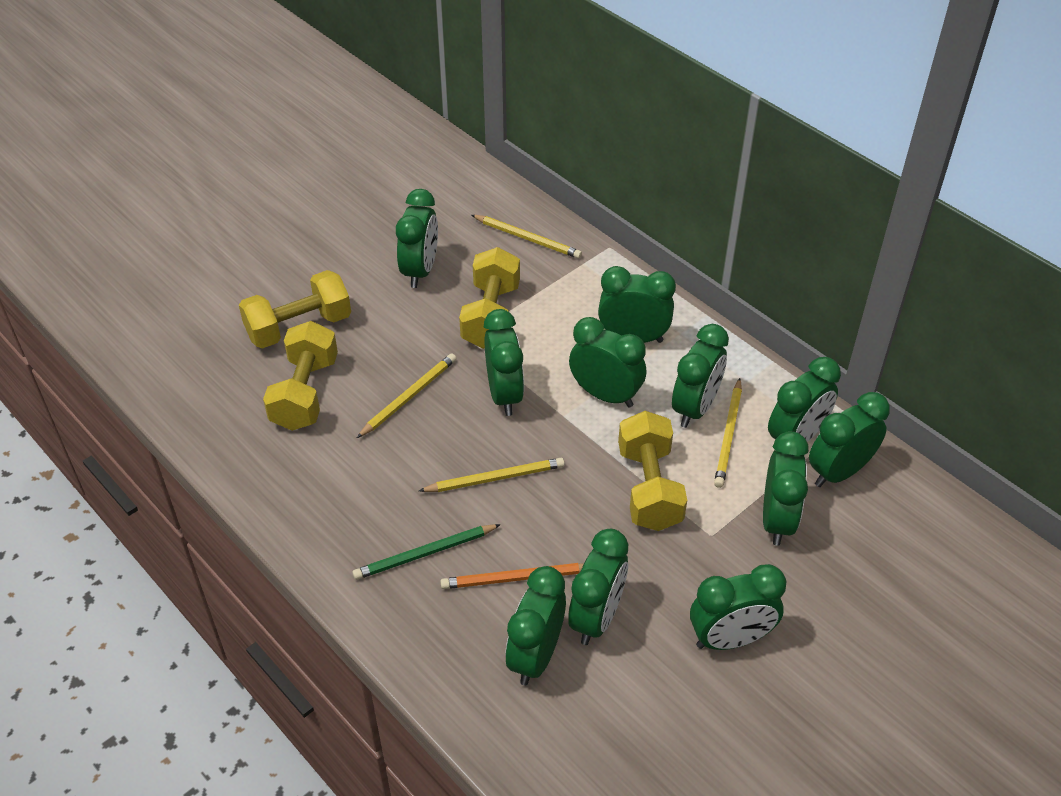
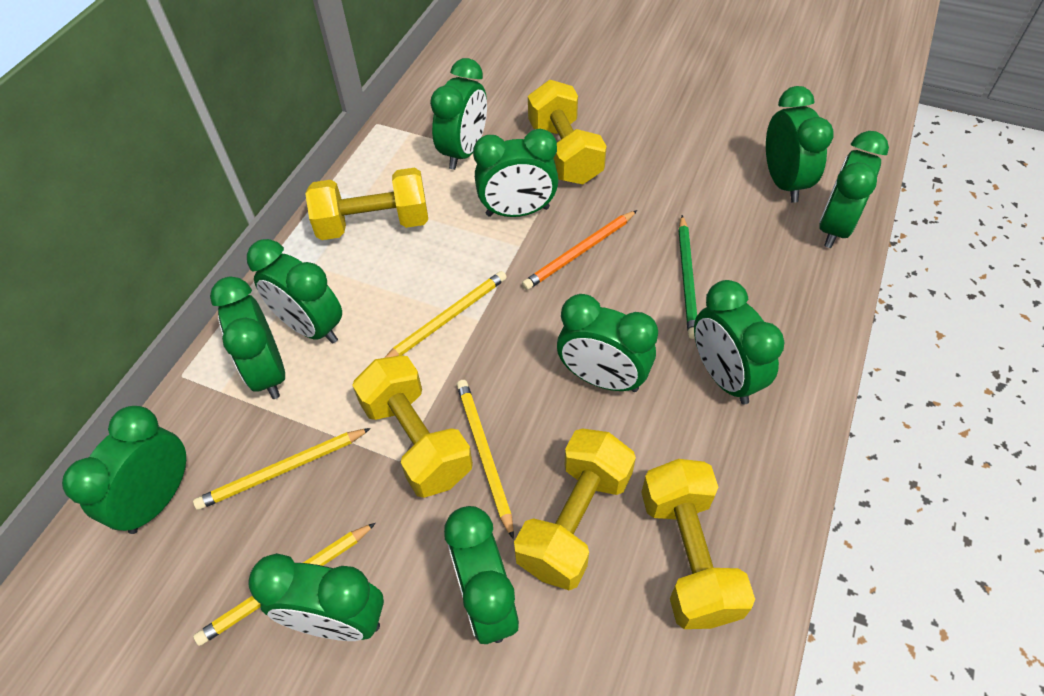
yellow dumbbell: [239,270,351,348] [263,321,338,431] [459,247,520,349] [618,411,687,531] = 4 -> [305,168,428,240] [352,355,473,498] [514,428,636,590] [528,80,607,184] [641,459,755,629] = 5

